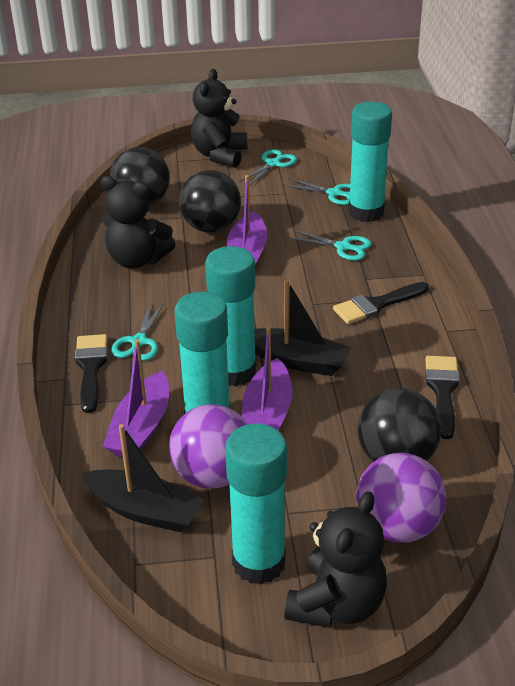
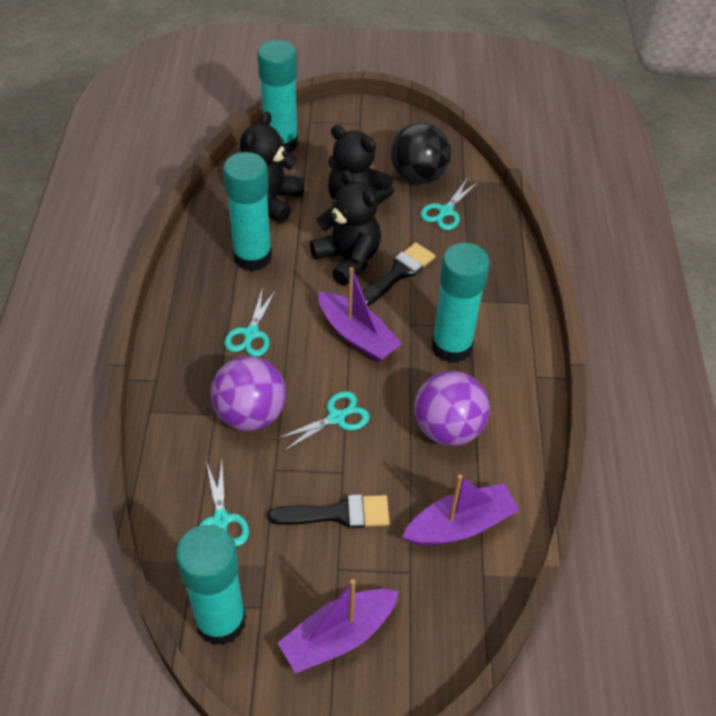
black ball: [110,147,170,206] [179,170,241,233] [358,388,441,462] = 3 -> [391,122,451,184] = 1
black boat: [81,424,204,532] [255,280,351,376] = 2 -> none = 0
black brush: [75,334,108,413] [333,282,429,324] [426,356,460,439] = 3 -> [268,494,390,529] [363,242,435,306] = 2

